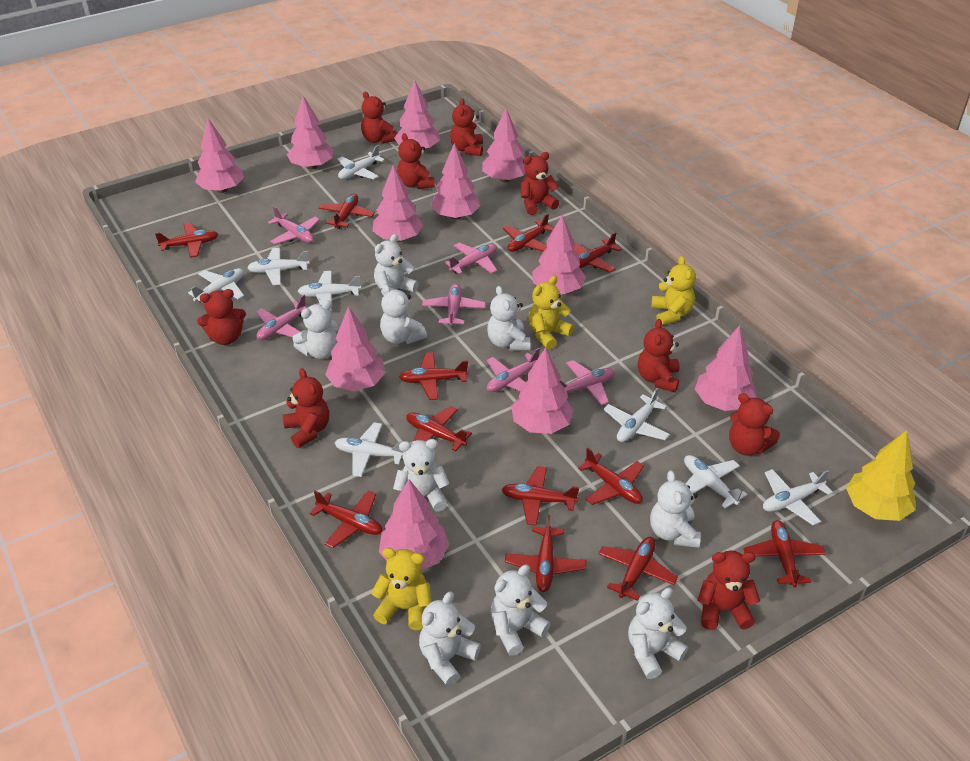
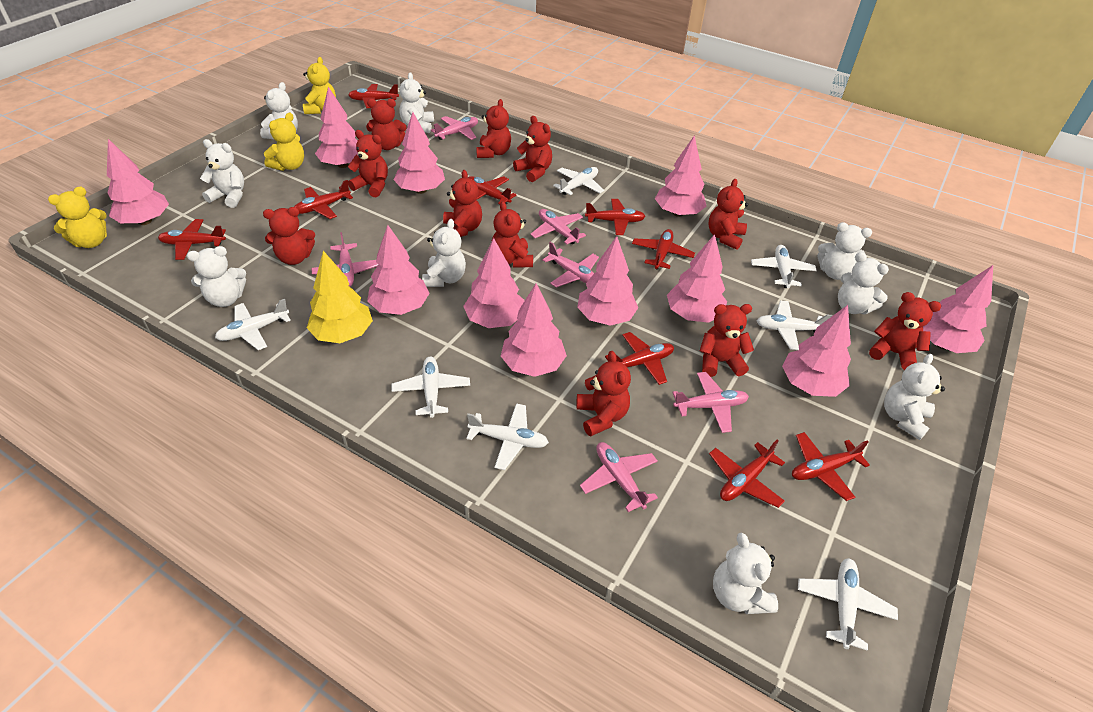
red plane: [155,223,218,258] [310,490,382,548] [319,194,375,229] [400,352,468,400] [406,406,472,451] [501,466,579,526] [503,213,554,252] [505,515,586,592] [573,232,622,272] [578,447,644,505] [599,537,678,601] [743,520,826,587] = 12 -> [158,219,226,260] [294,180,353,219] [348,84,399,108] [468,176,517,205] [585,199,646,235] [605,332,674,385] [632,229,695,270] [709,440,785,508] [792,432,870,501] = 9
red teddy bear: [197,289,246,345] [283,368,329,448] [361,92,397,144] [397,133,435,189] [450,98,483,156] [521,152,559,215] [638,319,679,392] [697,551,760,630] [729,393,780,456] = 9 -> [263,207,315,265] [348,130,388,198] [366,99,406,150] [443,170,482,237] [476,99,511,158] [492,201,533,267] [513,116,552,182] [576,351,631,436] [700,304,754,377] [708,179,748,250] [869,292,941,370] = 11
white plane: [188,268,244,304] [247,247,310,285] [298,271,361,310] [335,422,403,477] [338,145,385,179] [604,388,670,442] [684,455,748,508] [763,469,833,525] = 8 -> [215,299,291,350] [391,357,470,418] [466,403,549,470] [553,167,604,195] [751,245,817,288] [757,301,833,350] [798,558,898,651] = 7

